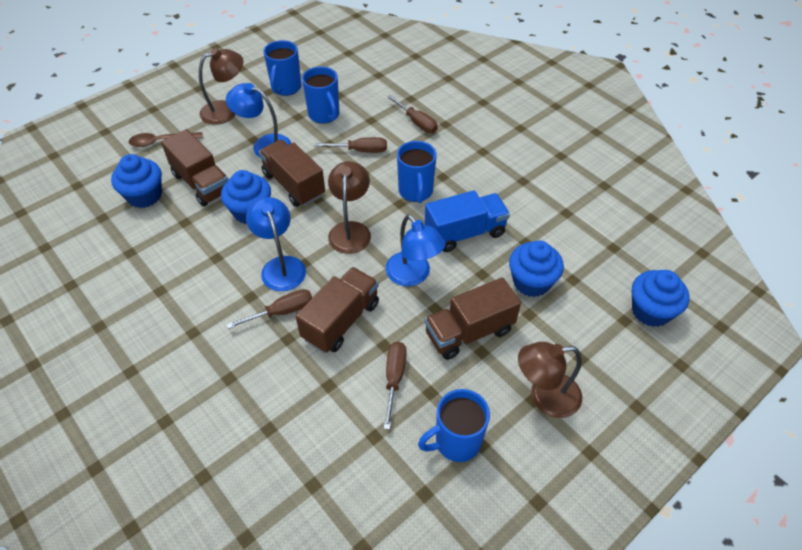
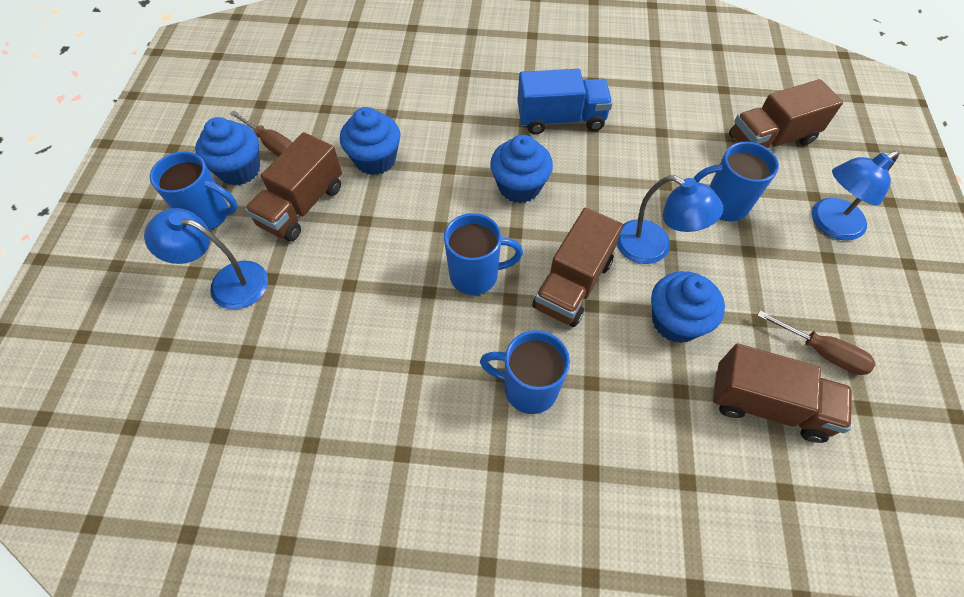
brown lamp: [199,48,243,125] [328,161,371,254] [518,342,582,418] = 3 -> none = 0
brown screwdriver: [226,289,312,329] [315,137,387,153] [384,342,406,430] [387,95,438,133] = 4 -> [229,110,292,157] [757,310,875,375] = 2
brown spoon: [128,132,203,147] = 1 -> none = 0

